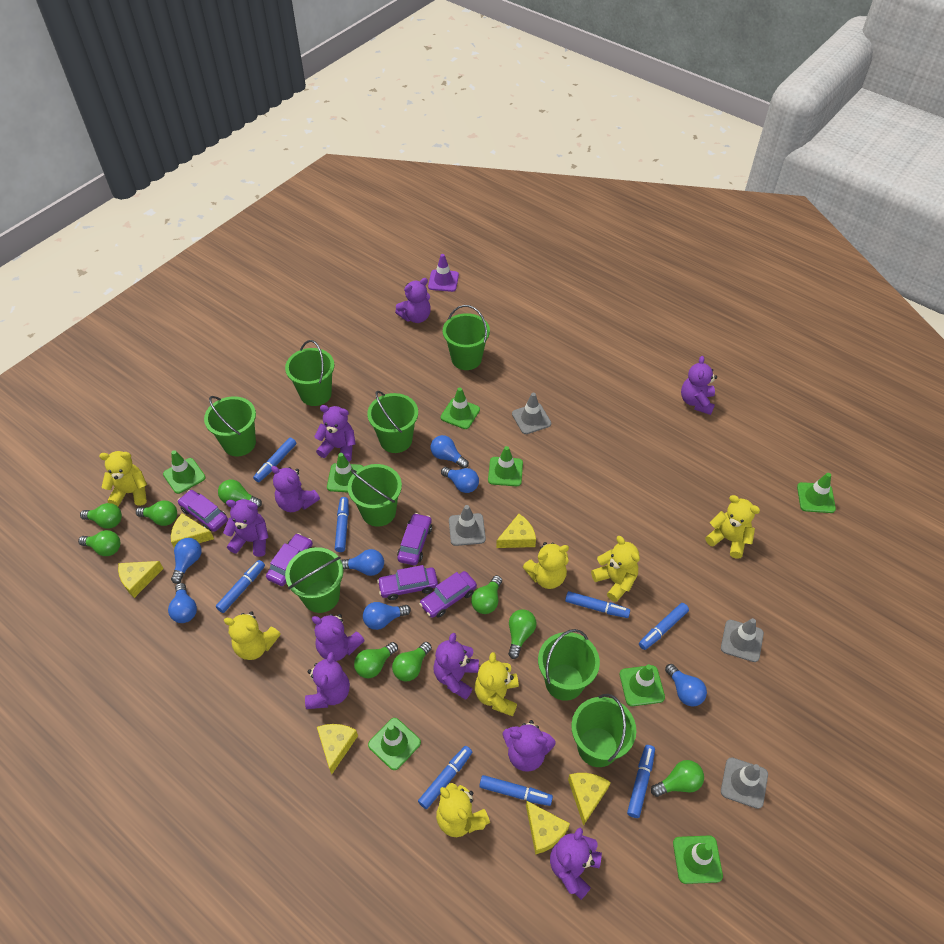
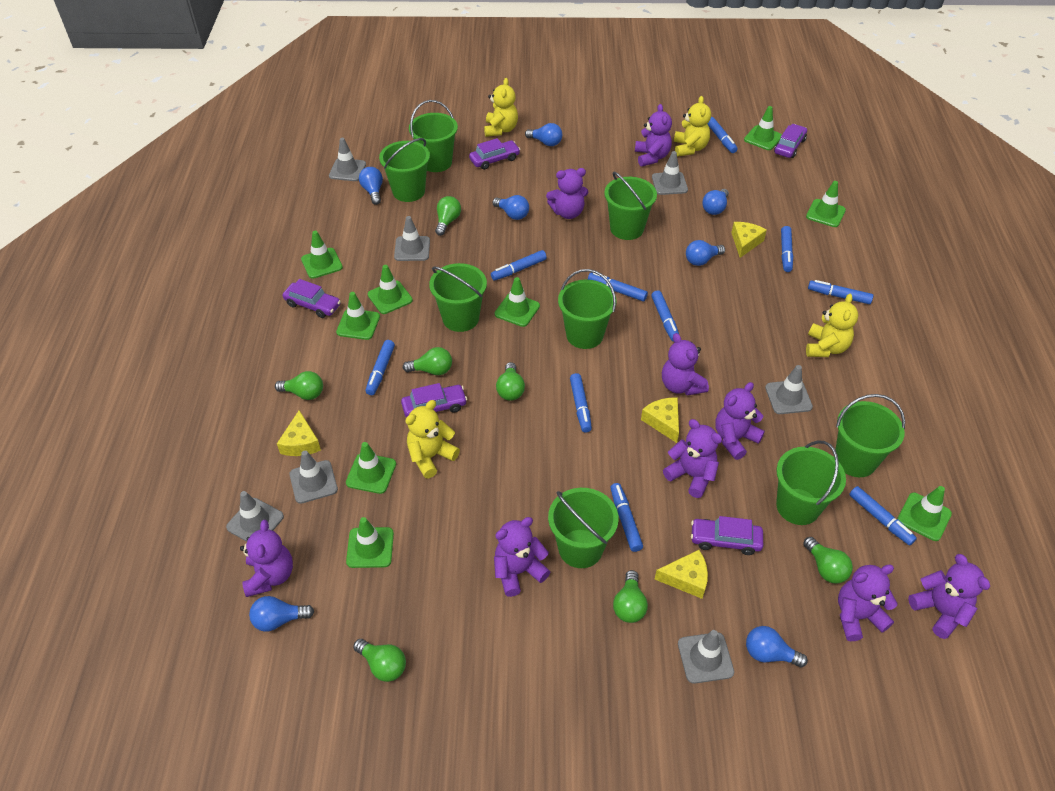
blue marker: [216,560,265,613] [253,438,296,482] [335,497,349,552] [418,746,472,809] [480,775,553,806] [565,591,630,618] [627,745,655,818] [639,603,689,650] = 8 -> [366,340,395,395] [491,250,547,281] [570,373,592,433] [588,273,648,301] [610,483,643,552] [651,290,679,342] [707,117,738,153] [781,226,793,272] [808,280,873,304] [849,486,917,545] = 10
green light bulb: [78,530,120,556] [80,503,122,529] [136,500,177,526] [218,479,262,508] [354,642,398,678] [392,642,432,681] [471,575,502,614] [508,609,537,659] [651,760,704,797] = 9 -> [275,371,323,400] [353,639,406,682] [403,347,452,375] [435,196,461,236] [496,362,525,401] [613,570,648,623] [803,537,853,584] = 7
green traffic cone: [163,450,206,494] [327,453,363,492] [368,718,421,770] [440,387,480,429] [488,446,523,486] [620,664,665,706] [673,836,723,884] [797,473,836,513] = 8 -> [301,231,343,279] [336,292,380,340] [346,442,396,494] [346,517,394,568] [368,265,413,314] [495,277,540,327] [744,106,782,150] [806,181,846,227] [897,486,952,541] = 9
grey traffic cone: [449,505,486,546] [512,393,551,434] [721,618,764,662] [721,757,768,809] = 4 -> [226,491,284,542] [290,451,338,504] [329,138,366,181] [394,216,430,261] [652,151,688,195] [678,630,734,684] [765,365,813,414] = 7
purple teddy bear: [223,499,269,557] [271,466,320,512] [305,652,350,709] [312,614,365,661] [314,405,356,461] [395,278,431,323] [433,633,479,700] [502,720,556,772] [550,828,602,900] [681,356,717,415] = 10 -> [240,520,293,597] [494,517,550,597] [546,168,588,219] [635,104,672,167] [662,333,709,396] [663,419,722,498] [715,382,765,460] [838,565,897,641] [908,554,990,639] = 9
purple traffic cone: [428,254,459,292] = 1 -> none = 0
yellow cheese: [118,561,164,598] [171,513,214,548] [317,724,358,774] [496,514,536,548] [526,801,570,854] [568,773,611,826] = 6 -> [277,410,321,456] [641,398,679,443] [655,550,708,599] [731,222,767,258] = 4
yellow teddy bear: [99,451,147,506] [224,612,281,660] [436,783,490,837] [475,652,519,716] [523,542,569,589] [591,536,640,602] [705,495,760,559] = 7 -> [406,400,460,478] [484,78,518,137] [674,96,711,156] [806,294,858,357] = 4

